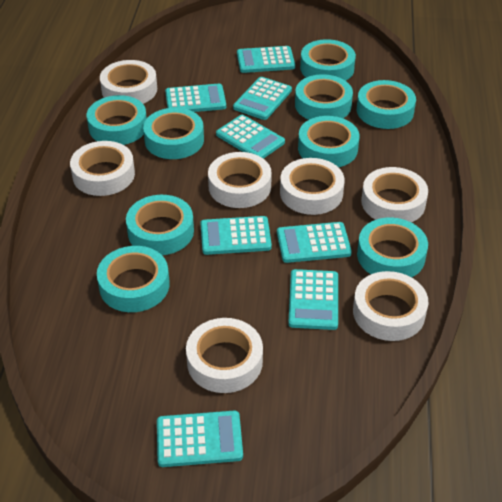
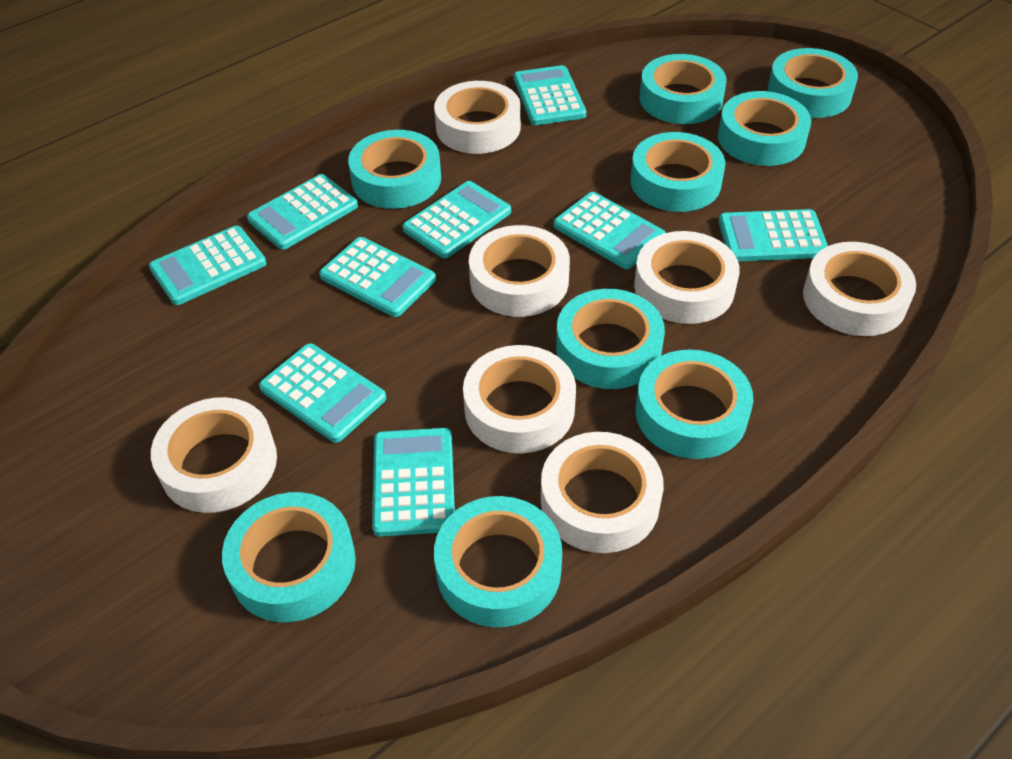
turquoise calculator: [157,411,243,467] [165,84,226,112] [200,216,272,255] [216,115,285,159] [233,77,292,120] [237,46,295,73] [277,222,352,263] [288,269,338,330] = 8 -> [149,226,266,305] [247,174,358,250] [259,343,386,443] [319,237,436,317] [372,428,455,537] [403,181,511,258] [514,65,586,125] [554,192,666,269] [718,209,828,261] = 9

